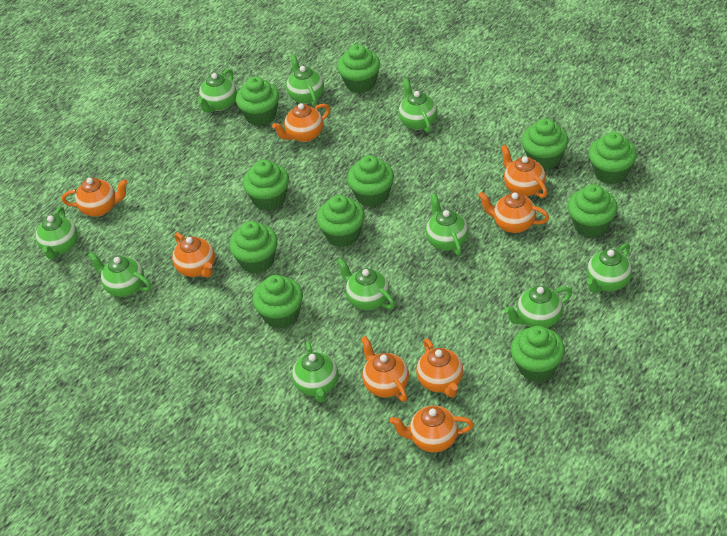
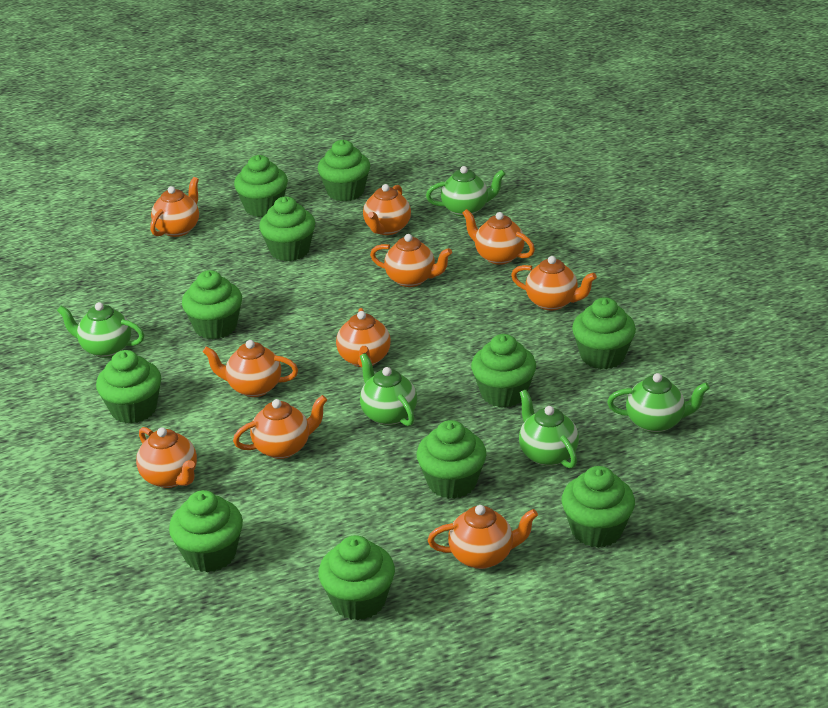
green teapot: [36,207,78,259] [88,252,151,297] [198,69,237,113] [286,54,324,106] [292,341,338,403] [337,258,395,310] [399,78,438,133] [426,193,469,256] [504,286,572,328] [587,243,632,293] = 10 -> [57,302,144,358] [360,353,417,426] [426,166,505,217] [519,390,579,469] [607,373,710,433] = 5
orange teapot: [62,178,128,217] [172,233,215,278] [272,103,330,142] [361,336,409,402] [390,406,474,452] [416,338,463,397] [478,192,549,233] [501,145,547,198] = 8 -> [136,427,197,488] [150,177,199,237] [203,340,298,397] [233,395,327,459] [336,308,391,367] [363,184,411,235] [370,234,452,287] [428,505,538,569] [462,209,535,265] [511,256,597,310] = 10

